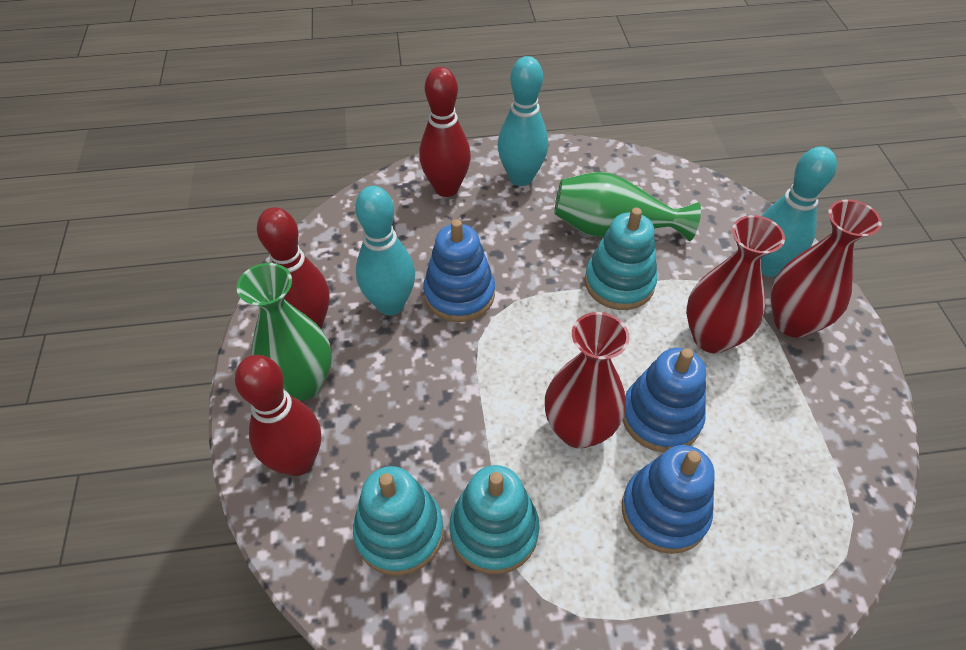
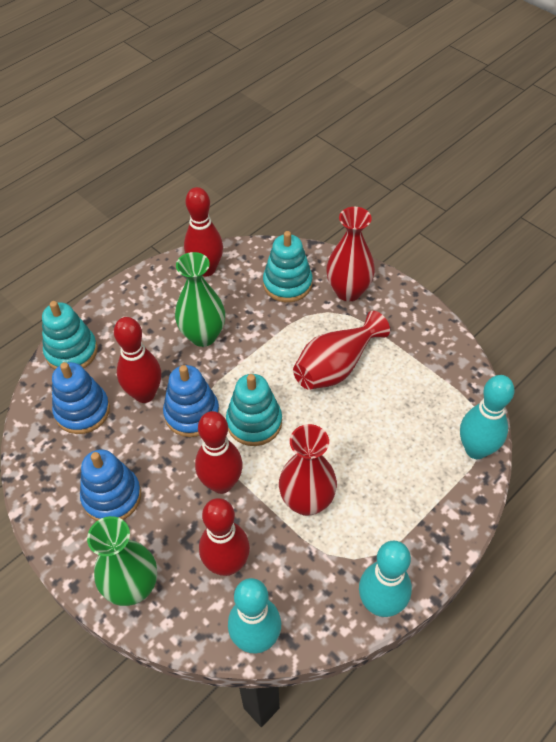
red bowling pin: [235,355,321,476] [257,207,330,328] [419,67,471,197] = 3 -> [114,317,161,403] [184,187,223,276] [195,411,243,494] [199,498,250,576] = 4

